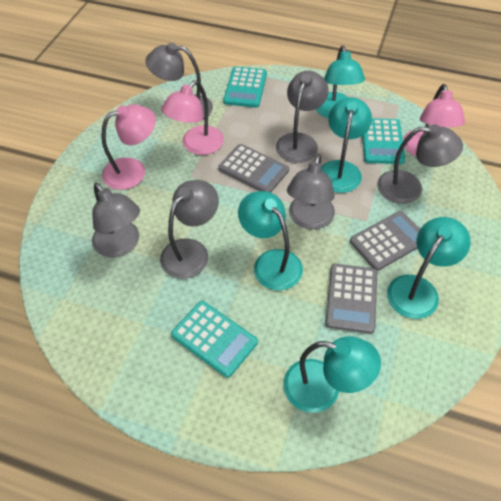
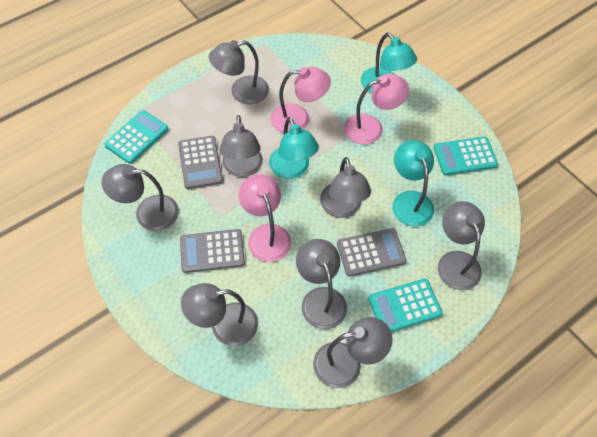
grey lamp: [92,183,140,258] [145,43,213,119] [160,180,219,279] [276,71,329,163] [287,154,335,230] [377,125,463,204] = 6 -> [101,164,179,231] [181,283,258,346] [209,40,269,104] [220,115,263,177] [296,239,347,329] [313,317,393,388] [320,157,371,218] [438,201,485,291] = 8
turquoise lamp: [238,191,303,290] [283,336,381,413] [316,46,365,118] [321,97,372,193] [387,217,471,319] = 5 -> [269,117,319,179] [361,32,417,94] [392,140,434,227] = 3

